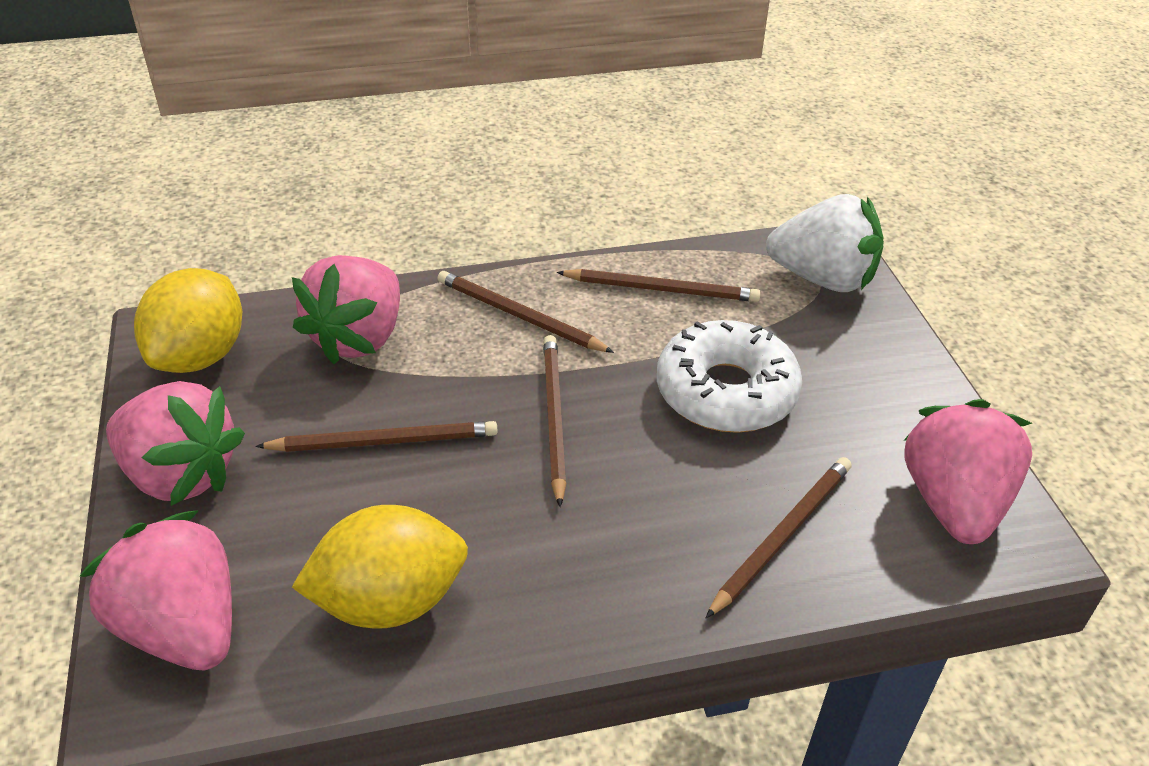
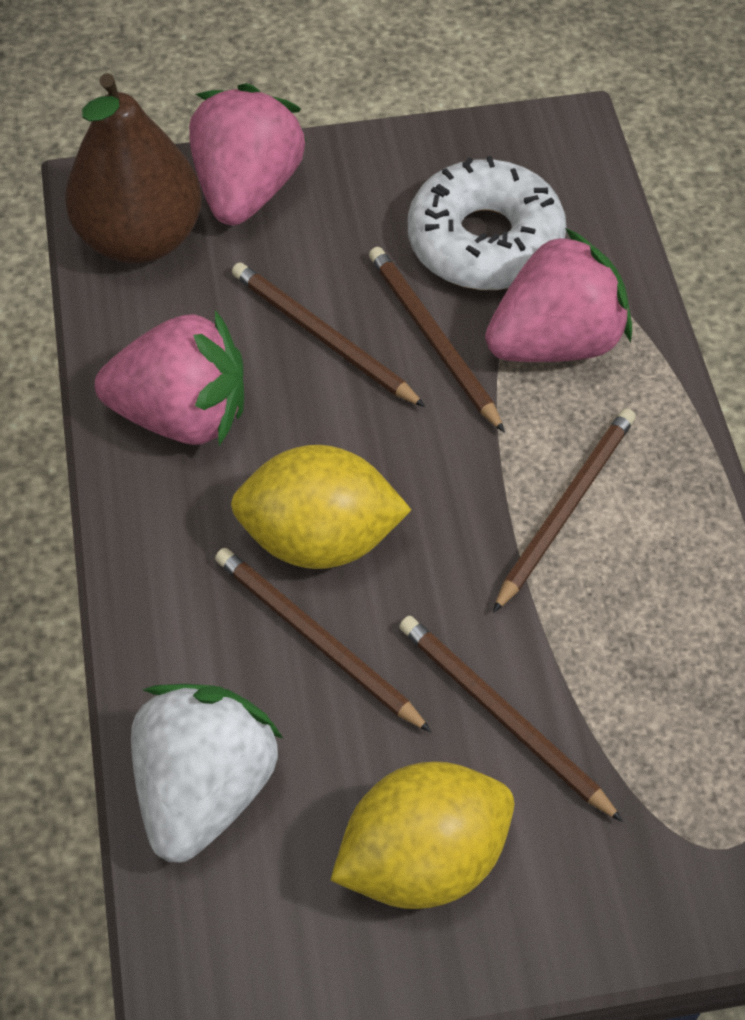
brown pear: none = 0 -> [65,73,202,264] = 1
pink strawberry: [80,510,232,671] [106,381,245,506] [292,255,400,364] [903,399,1032,544] = 4 -> [95,310,244,446] [189,83,306,225] [485,228,632,362] = 3

